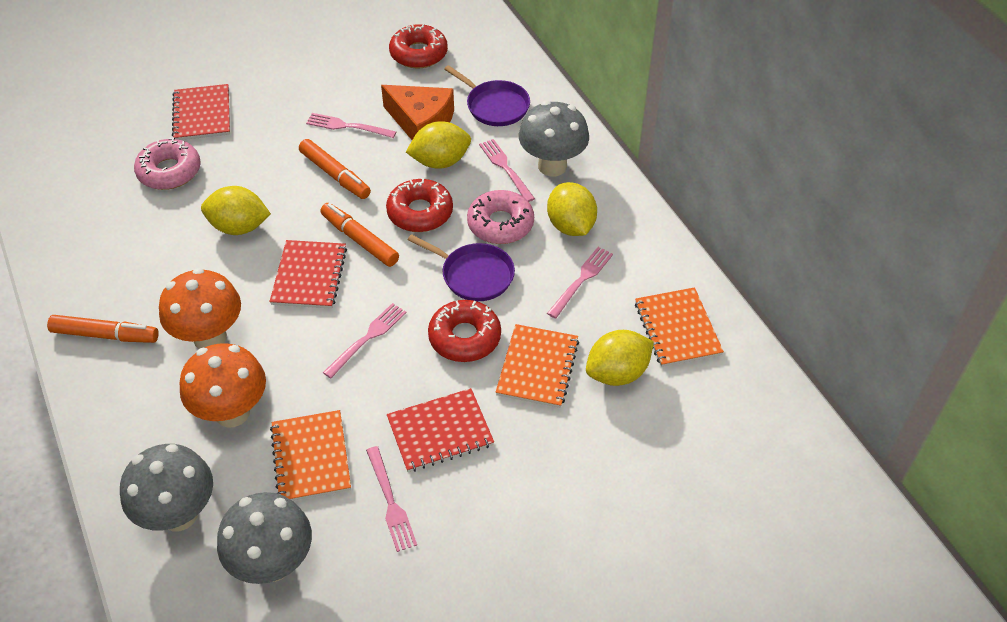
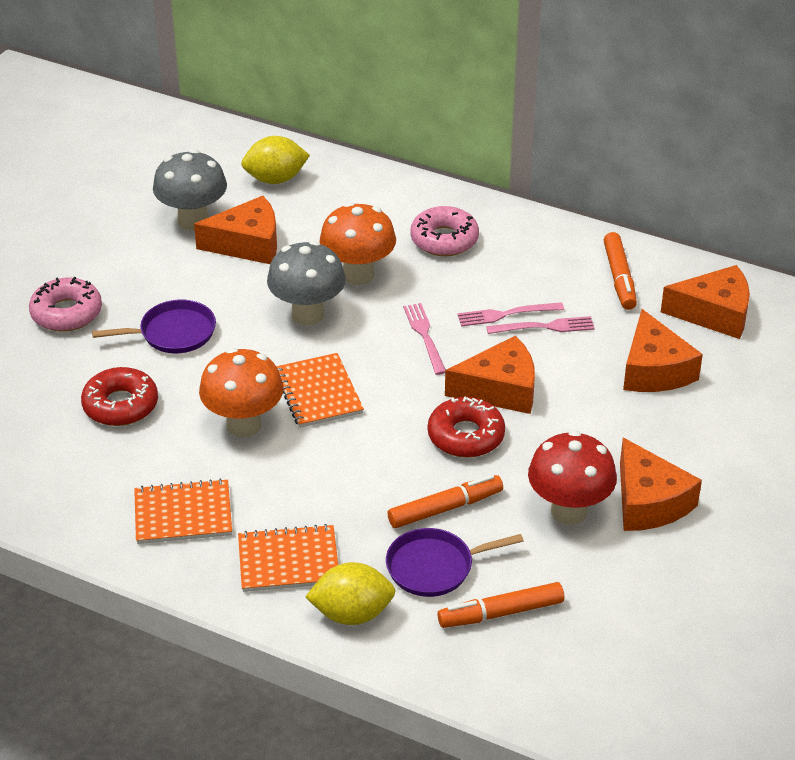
grey mushroom: [120,444,213,532] [217,492,312,584] [519,101,589,176] = 3 -> [153,149,227,231] [267,241,346,325] = 2
orange cheese: [381,85,454,140] = 1 -> [194,196,277,264] [445,336,535,414] [620,438,702,531] [623,309,703,392] [661,265,750,339] = 5
pink fork: [306,113,396,138] [323,303,406,378] [366,446,417,552] [479,139,535,202] [547,247,613,319] = 5 -> [403,303,446,375] [457,302,564,327] [486,316,595,334] = 3
red donut: [386,178,453,232] [389,24,448,69] [428,300,501,362] = 3 -> [81,367,158,426] [428,397,505,458] = 2
red mushroom: none = 0 -> [528,430,617,525] = 1
red notebook: [172,84,230,140] [269,240,347,309] [387,388,494,472] = 3 -> none = 0
yellow lemon: [201,186,271,235] [406,121,471,169] [547,182,597,236] [586,330,654,386] = 4 -> [241,136,310,184] [305,562,396,625] = 2

